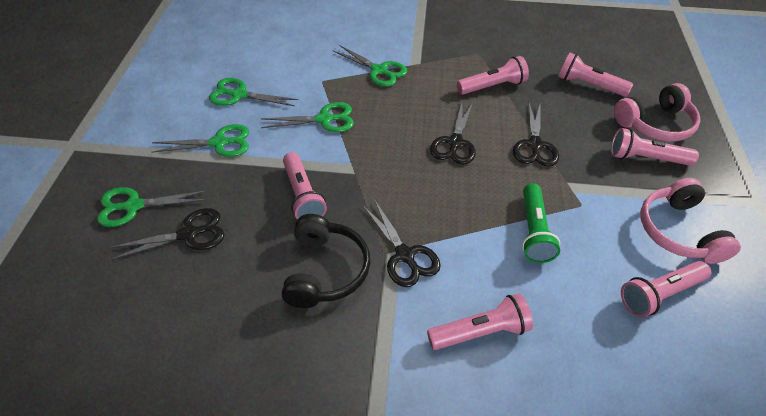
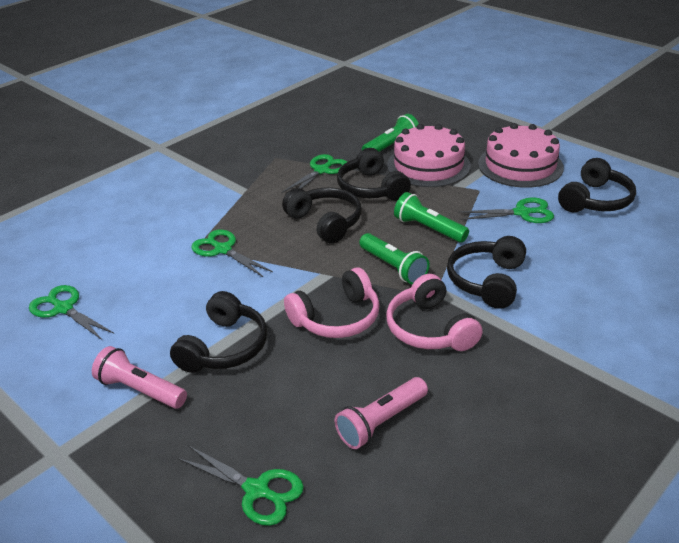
black headphones: [282,214,370,308] = 1 -> [170,291,267,373] [282,187,362,244] [337,148,411,201] [447,236,526,309] [558,158,636,212] = 5
black scissors: [108,208,224,260] [363,199,441,287] [430,101,476,164] [513,102,559,167] = 4 -> none = 0
green flashlight: [522,183,560,263] = 1 -> [359,233,430,284] [362,114,419,152] [394,192,469,242] = 3
pink cake: none = 0 -> [387,124,471,187] [478,123,564,188] = 2
pink flashlight: [283,152,327,220] [427,294,533,350] [457,56,529,95] [558,52,633,97] [611,128,699,166] [621,261,711,317] = 6 -> [92,346,187,409] [335,377,428,449] = 2

